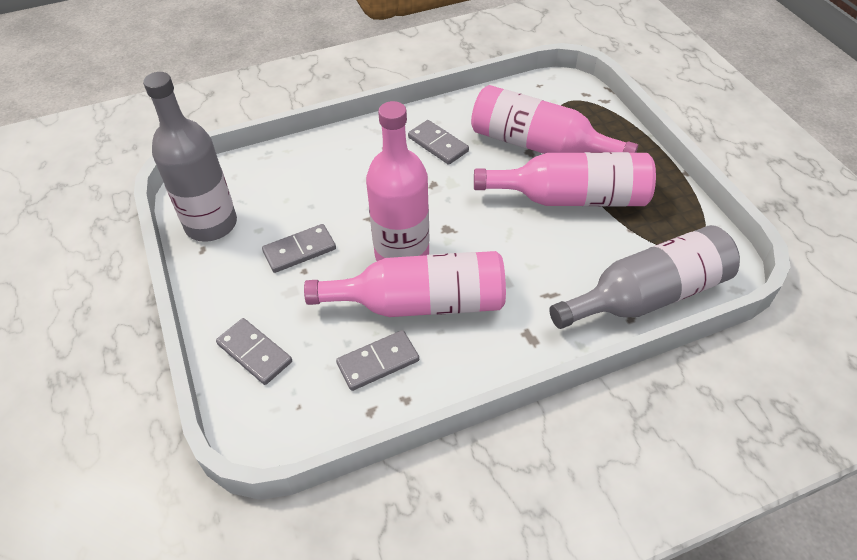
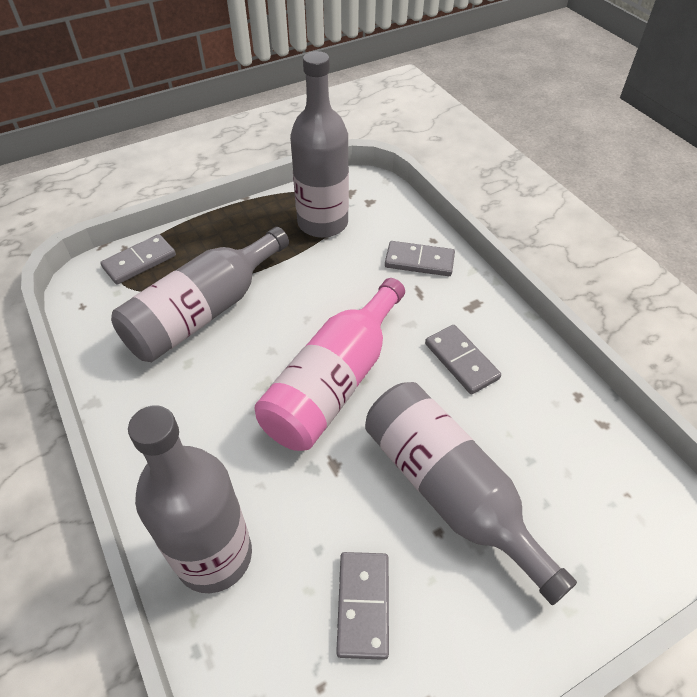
grey bottle: [143,72,237,242] [549,225,740,329] = 2 -> [111,227,289,362] [128,405,252,593] [290,51,349,238] [365,382,577,605] = 4
pink bottle: [304,251,506,317] [366,101,429,261] [471,85,638,154] [474,152,656,207] = 4 -> [254,278,405,451] = 1

